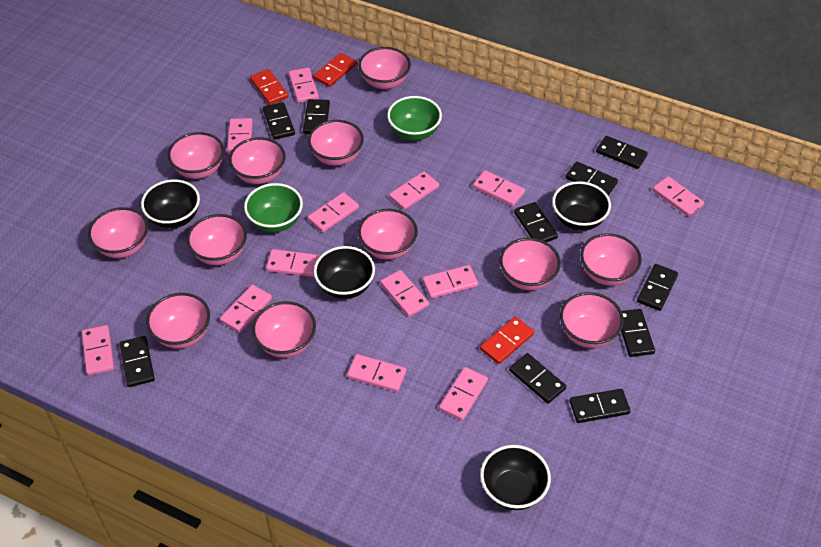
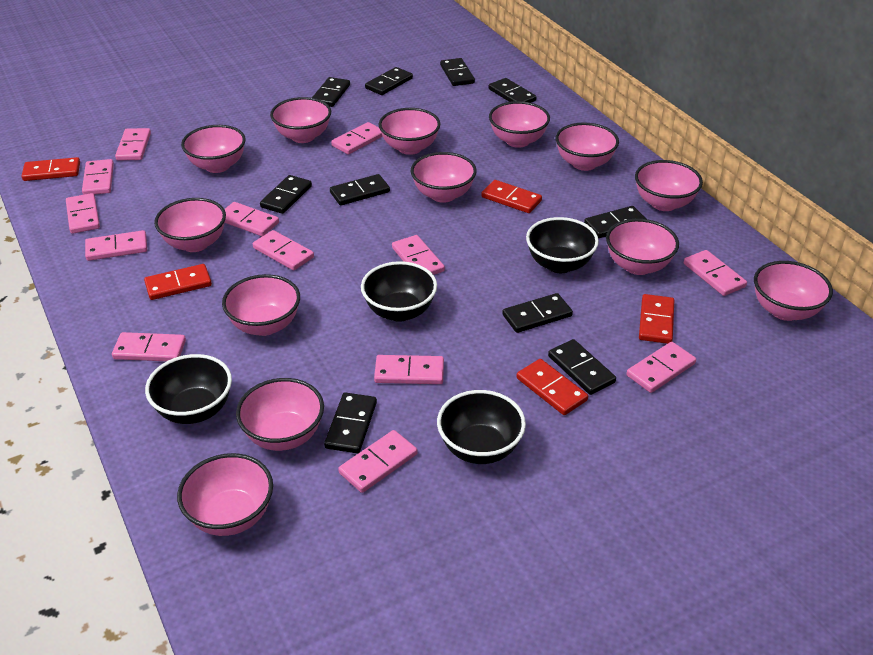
green bowl: [244,183,303,233] [387,96,442,141] = 2 -> none = 0
pink bowl: [88,207,148,258] [146,293,210,349] [168,132,224,179] [187,214,247,265] [229,137,286,184] [252,301,316,358] [308,120,364,166] [358,47,411,89] [358,209,418,260] [500,238,561,290] [560,292,624,348] [580,233,642,286] = 12 -> [154,198,226,252] [177,453,273,536] [181,125,246,173] [222,274,300,336] [236,378,324,451] [270,97,331,143] [379,108,440,155] [411,152,477,203] [489,101,550,148] [556,122,619,171] [606,219,679,275] [635,160,703,211] [754,261,833,321] = 13
red domino: [250,69,288,105] [313,53,357,87] [480,317,534,364] = 3 -> [21,157,80,181] [144,264,212,300] [481,180,542,213] [516,359,588,415] [639,294,674,344] = 5

